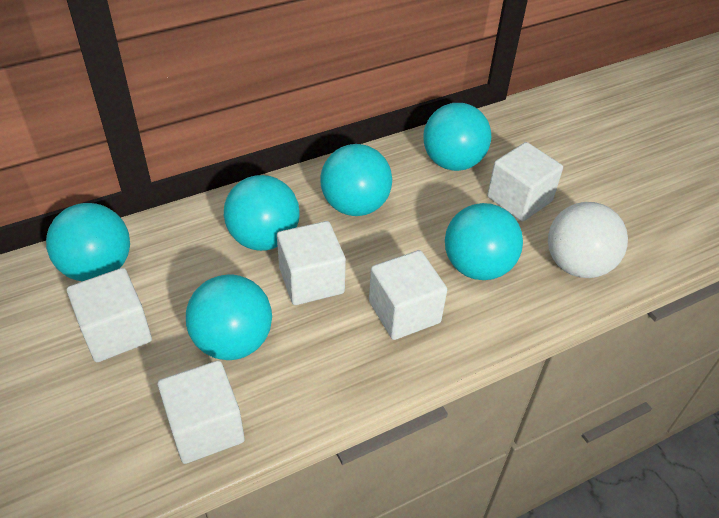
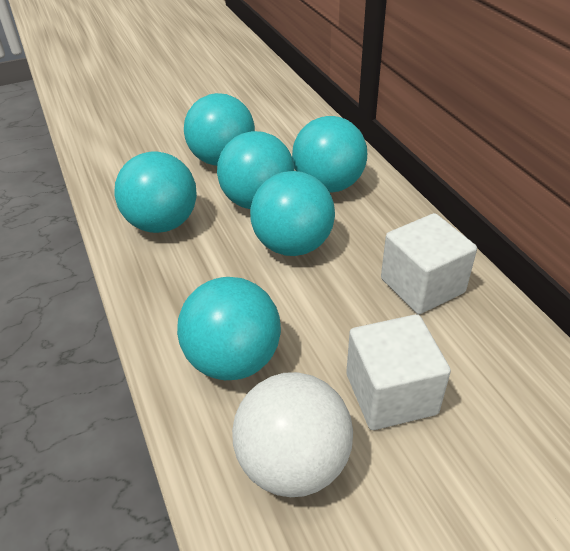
white cube: [67,268,152,362] [158,360,245,464] [277,221,346,305] [369,250,447,340] [487,142,563,221] = 5 -> [346,314,451,430] [381,213,477,314] = 2

